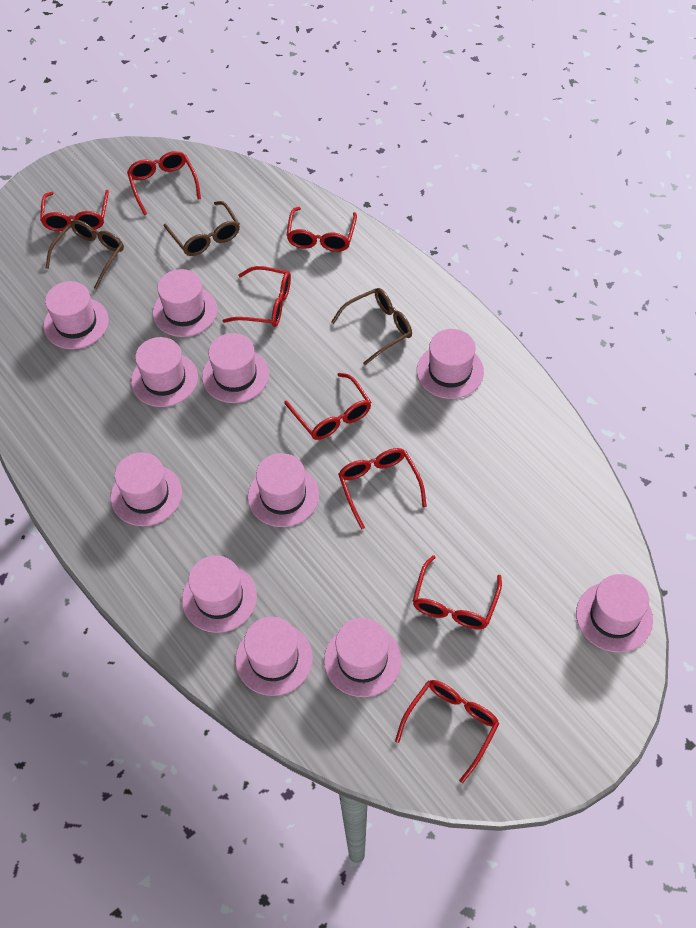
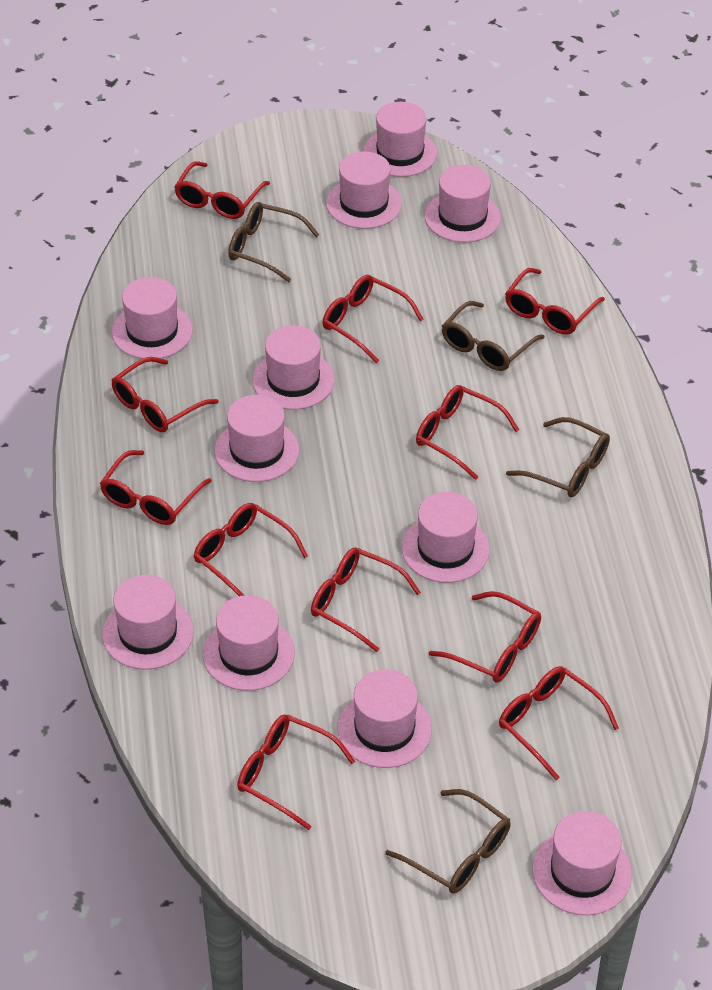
brown glasses: [46,220,124,289] [164,201,240,256] [331,288,412,365] = 3 -> [228,202,319,282] [385,789,511,894] [442,301,545,371] [506,417,610,497] = 4
red glasses: [40,190,109,231] [127,151,201,215] [222,266,291,327] [284,373,371,440] [286,207,357,252] [338,448,427,530] [395,680,499,783] [413,555,502,629] = 8 -> [100,450,212,525] [112,357,219,432] [174,161,270,219] [194,503,308,596] [237,714,355,830] [311,547,421,652] [323,275,424,363] [416,385,519,480] [428,591,541,683] [499,666,619,780] [505,268,605,335] = 11

